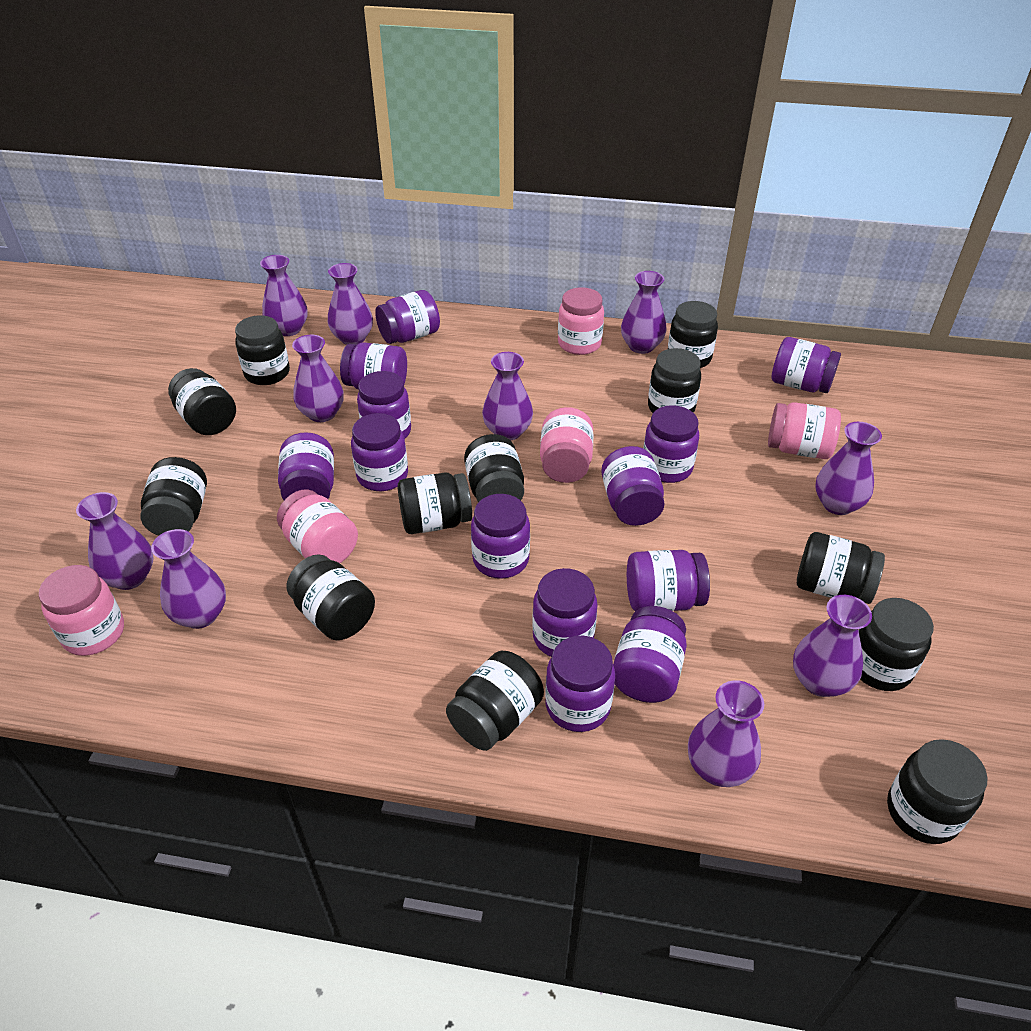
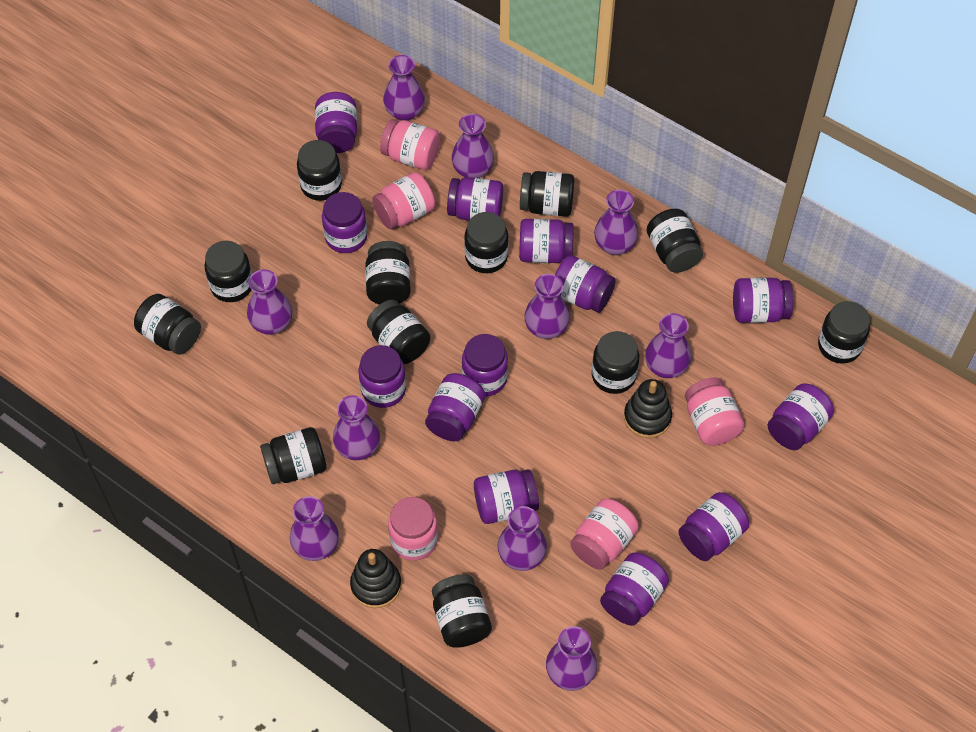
black stacking toy: none = 0 -> [350,549,401,608] [624,379,672,438] = 2

